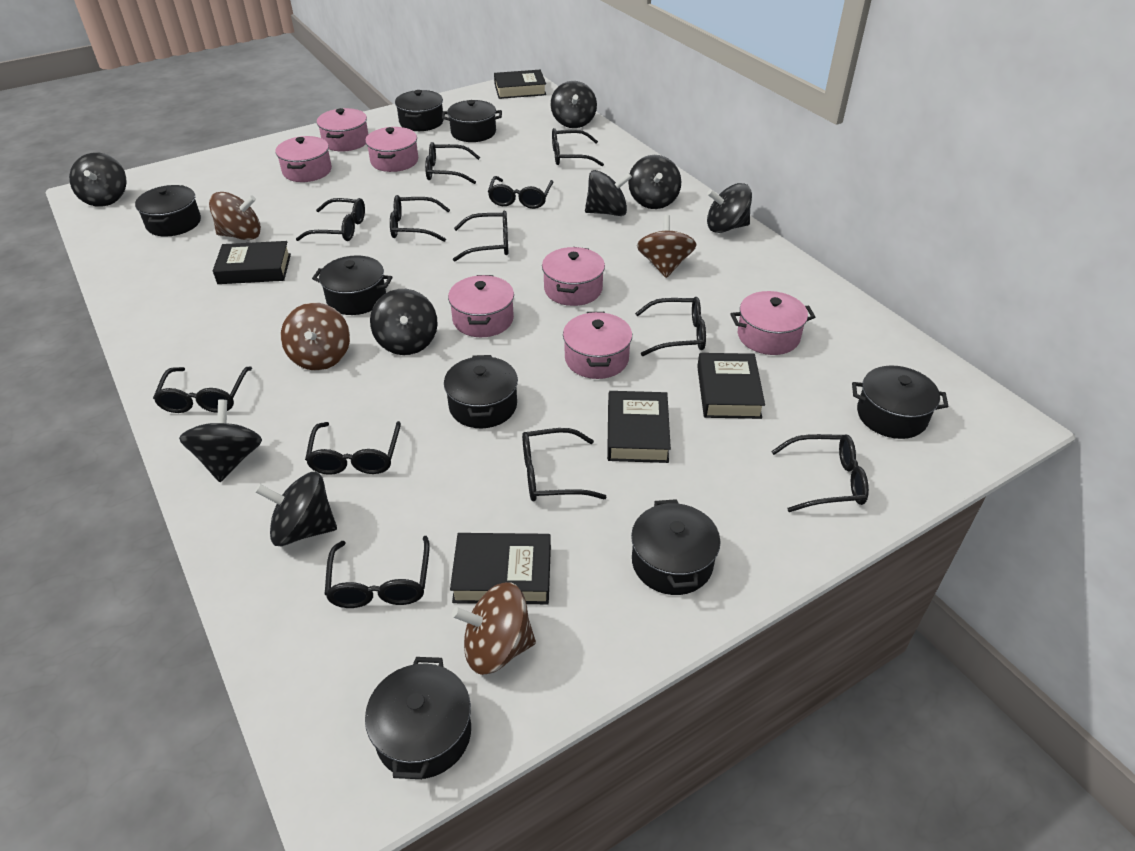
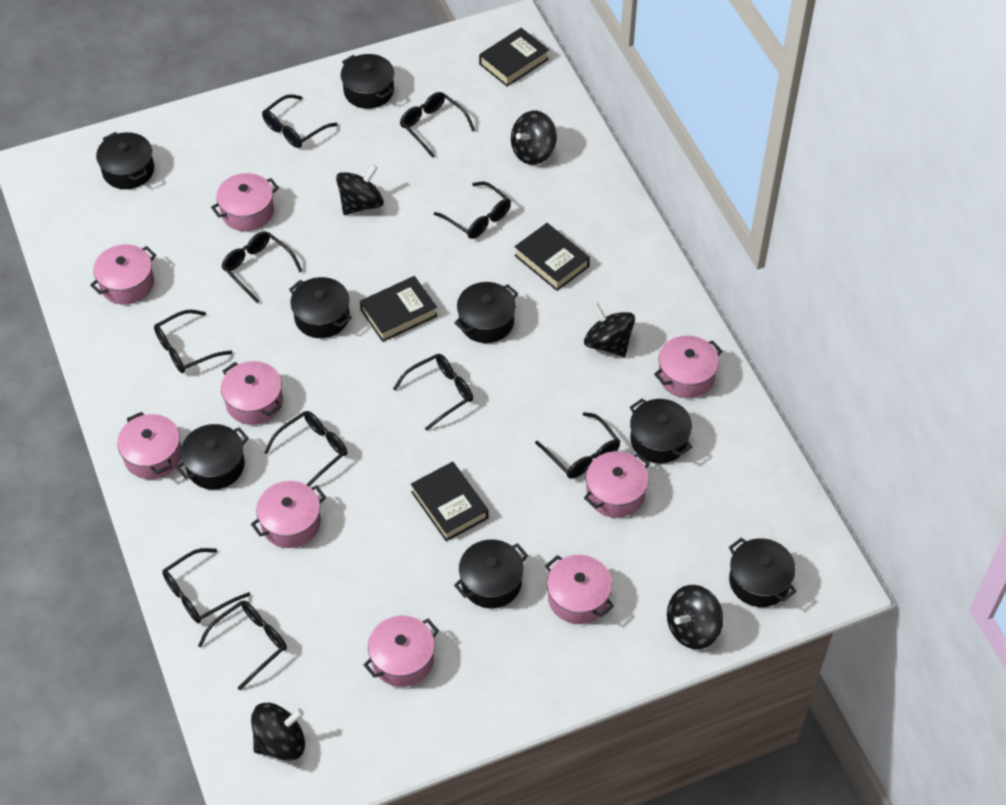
black book: [213,241,291,284] [450,533,551,604] [494,70,546,99] [607,391,671,463] [697,353,765,419] = 5 -> [360,276,437,342] [411,462,489,541] [479,28,549,87] [514,223,590,291] = 4
black glasses: [153,367,252,413] [296,198,365,241] [305,421,401,475] [324,536,430,608] [390,195,450,242] [425,142,480,184] [453,211,508,261] [488,176,553,209] [522,428,606,501] [552,128,604,167] [635,297,706,356] [771,434,869,512] = 12 -> [154,310,232,373] [162,548,250,623] [198,601,287,690] [221,231,302,303] [262,94,338,148] [264,411,347,487] [393,354,473,431] [400,92,475,158] [434,182,511,239] [535,412,620,479] = 10
black spinning top: [69,152,126,207] [179,400,262,482] [255,472,337,546] [370,289,438,355] [551,81,597,128] [585,170,632,216] [628,155,681,209] [707,183,752,233] = 8 -> [251,703,305,761] [336,165,384,215] [511,111,557,165] [584,303,635,357] [667,585,723,649] = 5
brown spinning top: [209,192,261,240] [281,303,350,370] [452,582,536,675] [637,215,696,278] = 4 -> none = 0
pink pot: [276,136,332,182] [317,108,368,151] [365,127,418,172] [448,275,514,337] [542,247,605,306] [563,312,632,379] [731,291,815,355] = 7 -> [90,244,156,305] [117,412,181,479] [211,173,279,231] [221,361,283,425] [251,481,326,548] [364,616,439,687] [545,555,614,624] [584,451,650,518] [654,335,722,398] = 9

